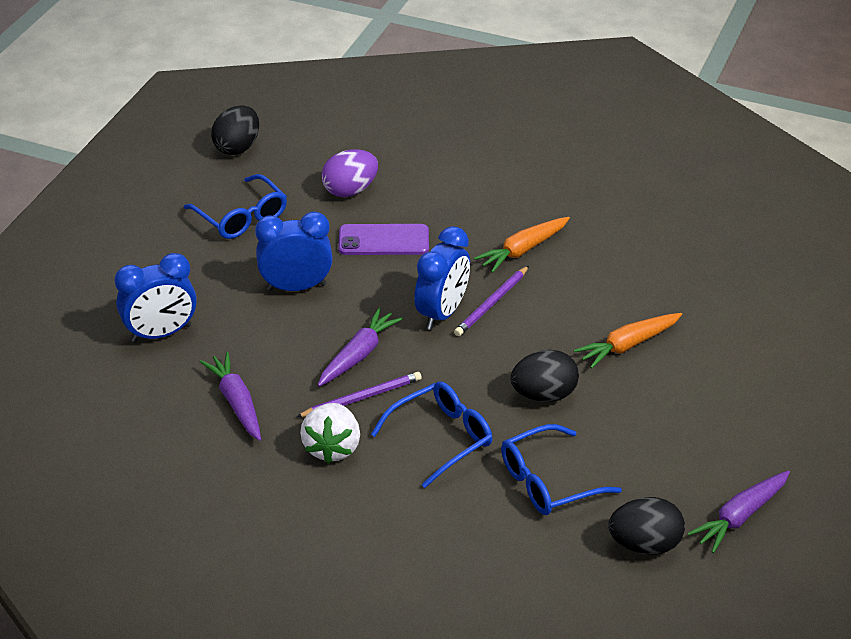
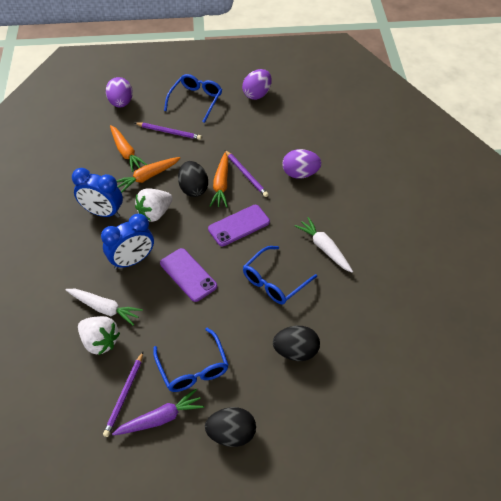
blue clock: [114,253,197,342] [255,212,333,291] [414,226,470,330] = 3 -> [72,168,123,218] [101,214,154,270] = 2
orange carrot: [474,217,570,273] [574,313,682,368] = 2 -> [110,125,147,172] [117,157,180,193] [210,153,228,207] = 3
purple carrot: [200,352,261,441] [318,308,403,387] [687,471,790,553] = 3 -> [112,389,204,435] = 1
purple egg: [322,149,378,197] = 1 -> [106,77,133,108] [242,69,272,100] [282,149,322,179] = 3
purple pencil: [296,372,422,417] [454,266,529,336] = 2 -> [103,352,143,437] [135,123,202,140] [225,150,269,197] = 3
purple phone: [338,224,429,255] = 1 -> [160,248,217,302] [208,205,270,246] = 2
white carrot: none = 0 -> [65,289,143,326] [295,217,353,273] = 2
white strawberry: [300,403,360,464] = 1 -> [78,316,120,355] [135,188,173,222] = 2

